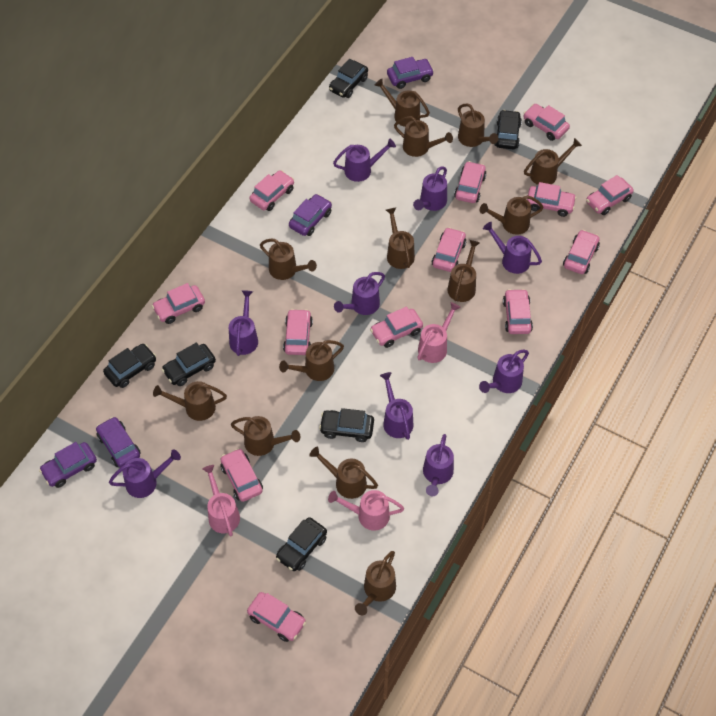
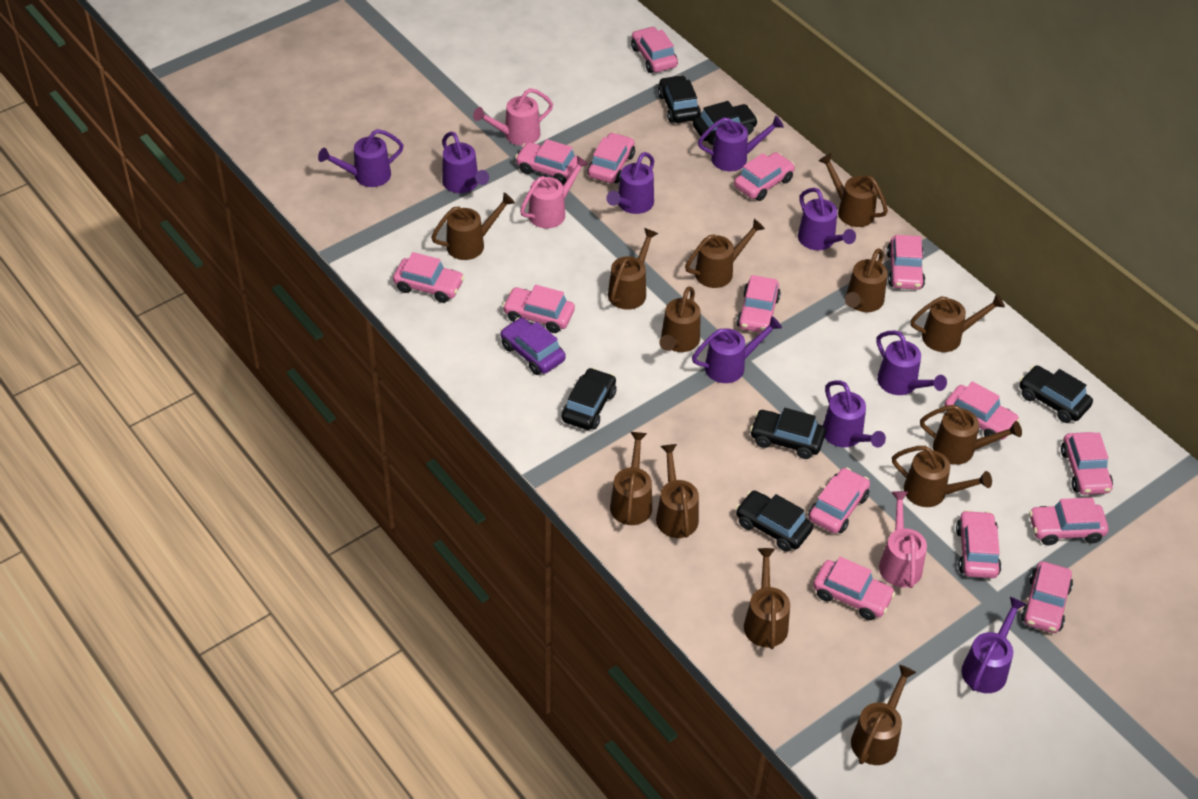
pink car: [152,283,205,324] [221,448,263,502] [247,592,306,642] [250,170,294,211] [283,309,313,355] [370,307,423,348] [432,227,466,272] [454,161,486,203] [503,289,533,334] [523,104,570,141] [527,182,577,217] [563,230,600,274] [586,175,634,215] = 13 -> [393,252,464,303] [503,285,575,333] [515,139,577,185] [587,132,635,183] [631,27,678,73] [734,152,795,201] [737,275,781,333] [808,468,870,533] [813,557,895,620] [887,235,925,290] [944,381,1020,440] [956,510,1001,578] [1021,561,1073,633] [1029,498,1108,545] [1061,432,1113,495] = 15
purple car: [39,442,97,488] [96,417,141,468] [289,194,332,236] [387,57,434,89] = 4 -> [500,318,566,375] = 1

